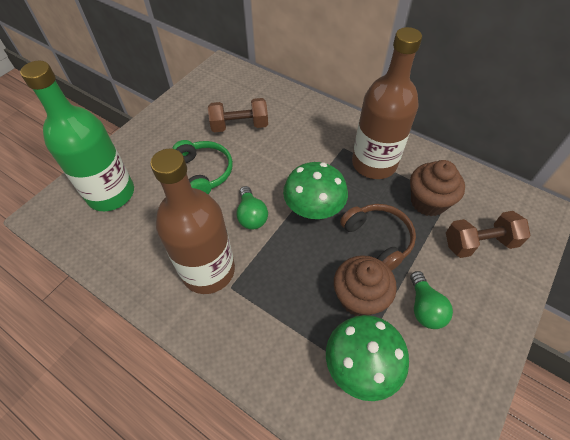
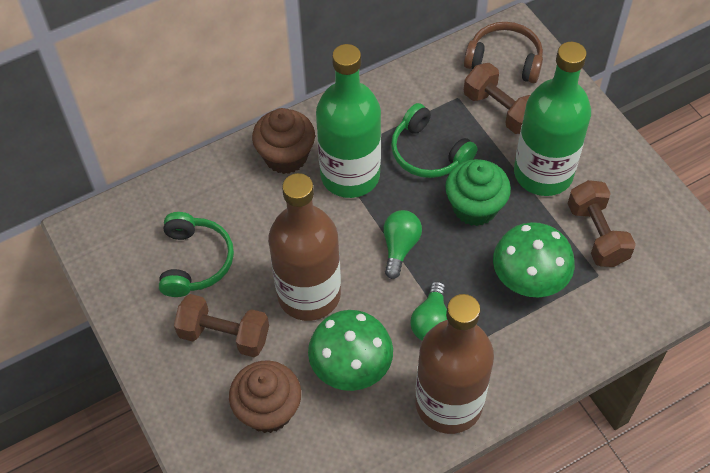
brown dumbbell: [208,98,268,132] [446,211,531,258] = 2 -> [174,294,269,357] [464,63,530,134] [568,180,636,267] = 3
green bottle: [20,61,134,211] = 1 -> [316,44,381,198] [514,42,591,196] = 2
green cupcake: none = 0 -> [445,159,511,226] = 1
green headphones: [172,140,233,194] = 1 -> [159,212,234,297] [391,103,478,178] = 2

